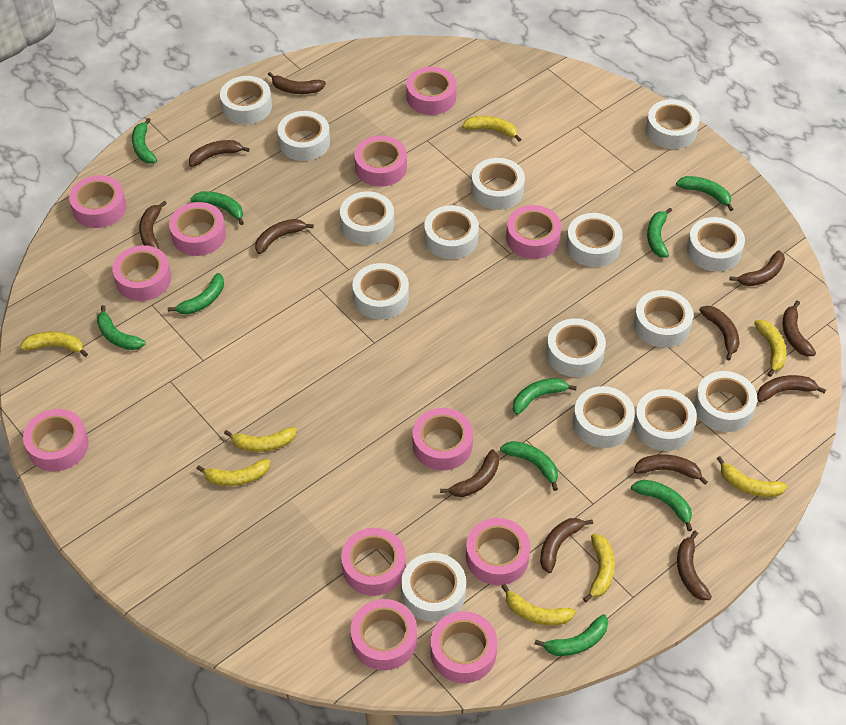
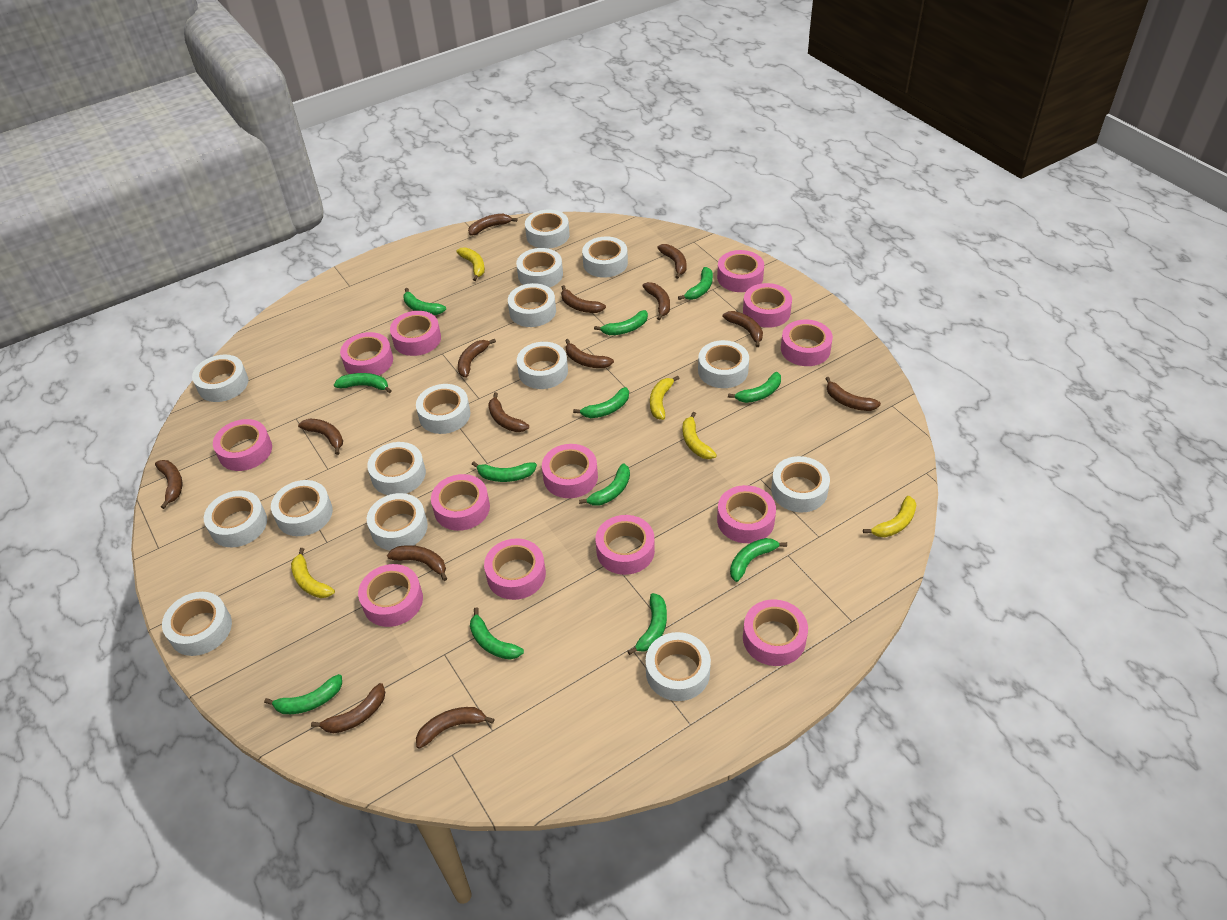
brown banana: [139,200,167,249] [189,140,250,167] [255,219,314,254] [268,72,326,94] [440,449,499,497] [540,518,593,573] [634,454,708,485] [677,531,712,600] [699,306,739,360] [730,250,785,286] [757,375,826,402] [783,300,816,356] = 12 -> [155,460,182,509] [298,419,343,455] [311,683,385,733] [387,545,447,581] [416,707,494,749] [458,339,496,378] [468,214,518,236] [488,392,529,432] [561,285,606,313] [565,339,614,368] [643,282,670,320] [657,244,687,279] [723,311,763,347] [825,377,881,411] = 14
green banana: [97,305,146,350] [132,118,157,164] [168,273,224,314] [191,191,244,225] [500,441,558,491] [513,378,577,415] [535,614,608,656] [631,480,692,531] [647,208,672,258] [676,176,733,211] = 10 -> [264,674,342,714] [334,373,392,393] [403,288,446,315] [470,608,524,660] [472,461,537,482] [573,387,629,418] [579,463,630,506] [594,310,648,335] [627,593,667,655] [678,267,713,300] [728,372,781,403] [730,538,787,582] = 12
pink tape: [23,409,89,472] [69,175,126,228] [112,245,171,301] [169,202,226,256] [341,528,406,596] [351,599,417,670] [354,135,407,187] [406,67,457,115] [413,408,473,470] [431,611,497,683] [466,518,531,585] [506,205,562,259] = 12 -> [213,419,272,471] [340,332,393,376] [358,564,423,627] [390,311,441,356] [431,474,490,531] [484,538,546,600] [542,444,598,498] [596,515,655,575] [717,250,764,292] [717,485,776,543] [743,283,792,328] [743,599,808,666] [781,320,833,366] = 13
yellow banana: [20,331,88,357] [196,459,270,486] [224,427,297,452] [462,116,521,141] [501,584,576,625] [583,534,615,602] [717,456,788,497] [754,320,786,377] = 8 -> [291,548,335,598] [456,248,485,281] [650,376,680,420] [682,412,717,459] [863,496,916,537] = 5

